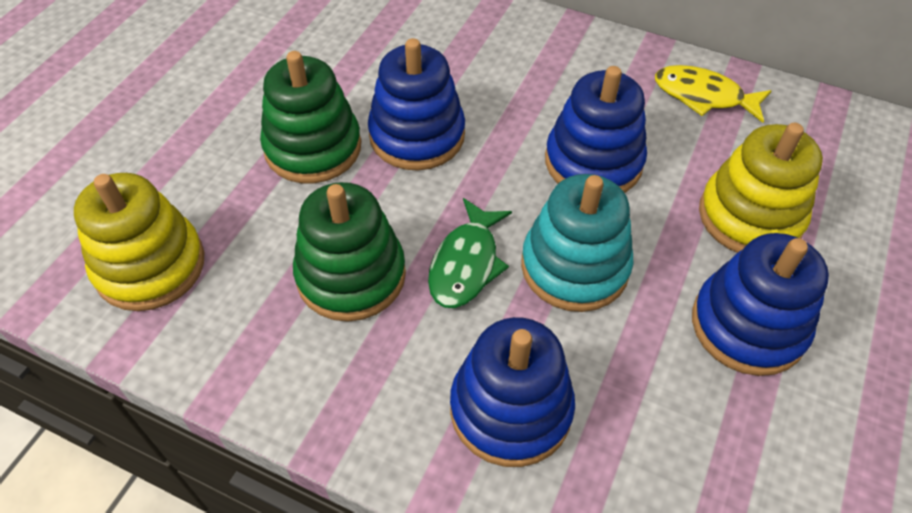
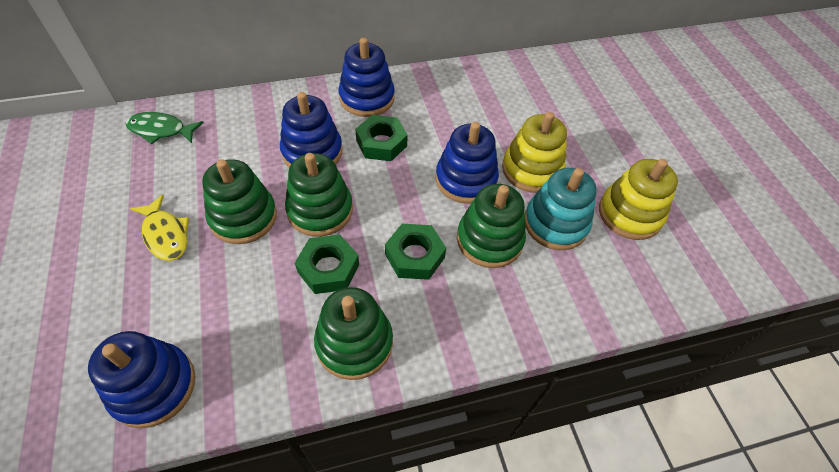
green nut: none = 0 -> [295,235,359,294] [355,115,408,161] [385,224,446,280] = 3
green stacking toy: [260,51,361,183] [293,182,406,322] = 2 -> [202,159,277,244] [285,153,353,237] [314,287,393,380] [457,184,526,268] = 4

